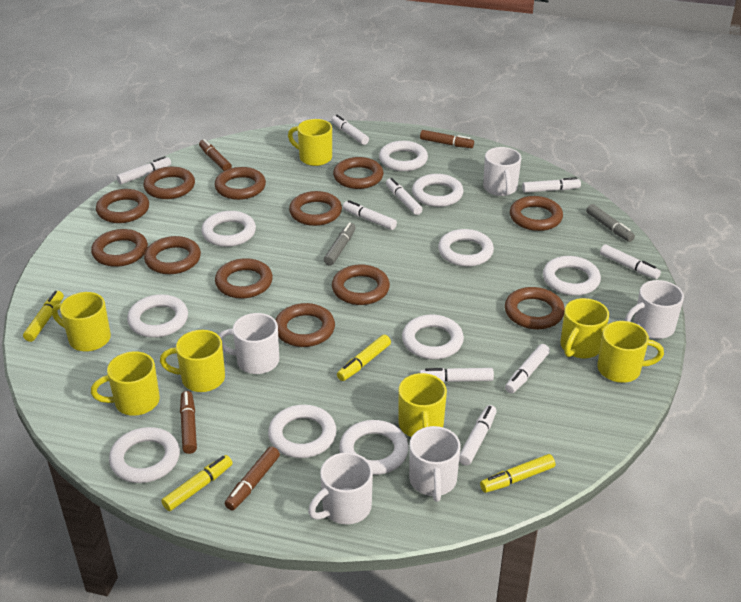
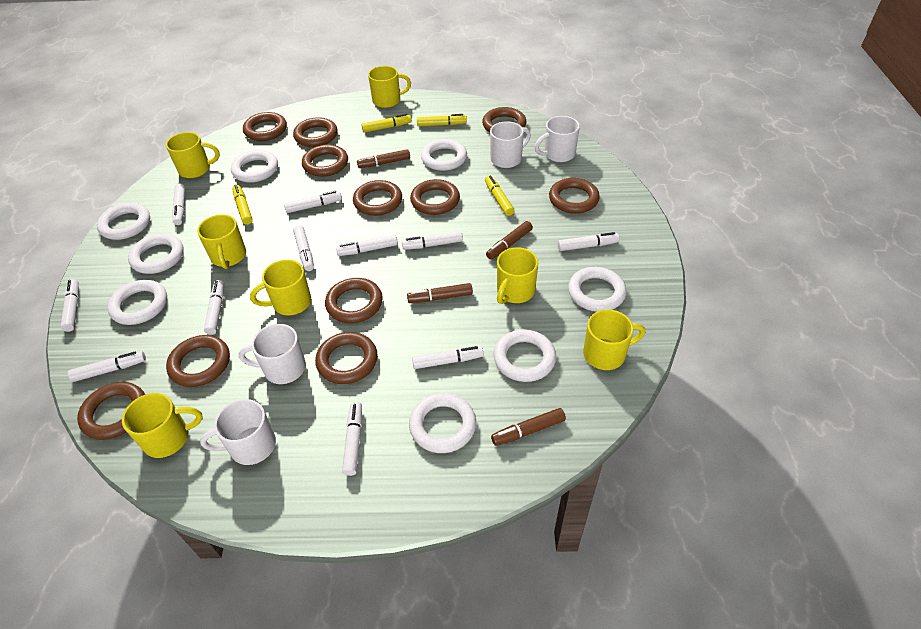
brown ring: [91,229,148,267] [96,189,149,223] [143,167,195,199] [144,236,201,274] [215,167,266,200] [215,258,273,299] [276,303,335,347] [289,191,342,226] [332,265,390,305] [333,157,383,189] [505,287,565,329] [510,196,563,231] = 12 -> [77,382,145,440] [166,335,230,387] [243,112,287,141] [293,117,337,147] [302,145,348,177] [315,332,378,384] [325,278,383,323] [353,180,402,216] [410,179,460,215] [482,107,526,132] [549,178,600,214] = 11
grey marker: [324,222,356,265] [586,204,635,242] = 2 -> none = 0
white marker: [117,156,171,184] [332,115,369,145] [343,200,397,230] [386,178,423,215] [420,368,494,382] [459,405,497,466] [505,344,550,393] [522,177,581,193] [600,244,661,279] = 9 -> [60,279,79,332] [68,351,146,382] [172,184,186,225] [204,280,224,335] [284,191,342,213] [293,225,314,271] [336,235,398,256] [342,402,362,476] [402,231,463,250] [412,346,484,369] [558,232,619,251] = 11
white mug: [219,313,279,374] [308,452,373,525] [409,426,461,502] [483,147,521,196] [625,280,684,339] = 5 -> [200,399,276,465] [239,324,306,384] [490,121,531,168] [535,116,580,162] = 4
white ring: [109,427,180,483] [127,294,188,338] [201,211,256,247] [268,405,336,458] [339,420,409,475] [379,141,428,171] [402,314,464,359] [412,174,464,207] [438,229,494,267] [543,256,601,296] = 10 -> [97,203,150,240] [107,280,167,325] [128,234,184,274] [231,150,278,183] [409,393,476,453] [421,139,467,171] [494,329,556,382] [568,267,626,312] = 8

